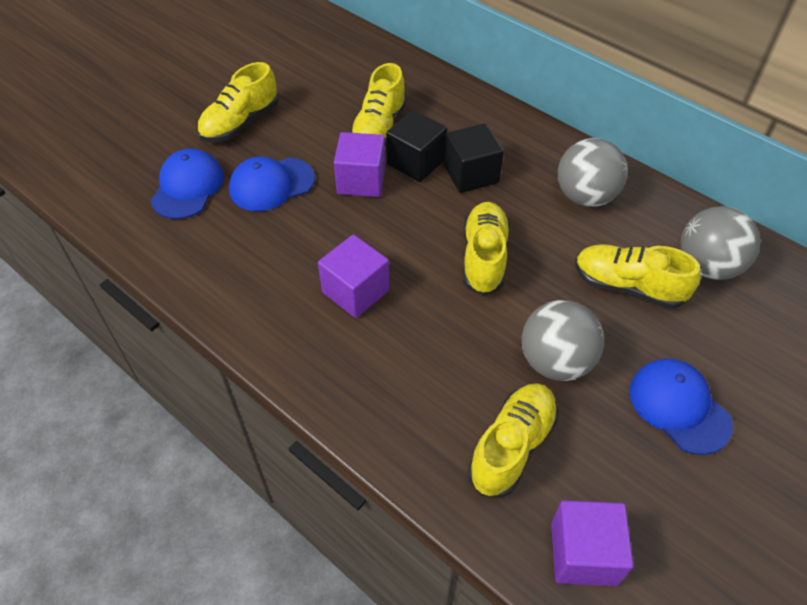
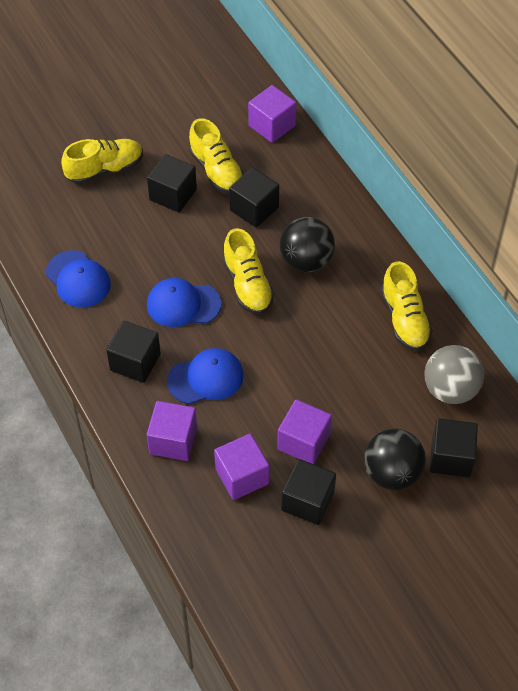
black ball: none = 0 -> [280,217,335,272] [364,429,426,490] = 2
black cube: [386,110,447,182] [444,123,504,193] = 2 -> [106,321,161,383] [147,154,197,213] [229,167,279,228] [281,459,336,525] [429,418,478,477] = 5
grey ball: [522,300,604,381] [558,138,628,207] [681,206,760,280] = 3 -> [424,345,484,404] = 1
purple cube: [318,234,390,318] [334,132,385,197] [551,500,634,586] = 3 -> [147,401,197,461] [214,434,269,500] [248,85,296,143] [277,399,332,464] = 4
yellow shoe: [197,62,279,142] [350,63,407,147] [463,202,510,296] [468,383,558,498] [575,244,700,309] = 5 -> [61,139,143,184] [189,118,244,194] [222,228,274,314] [381,261,432,351] = 4

